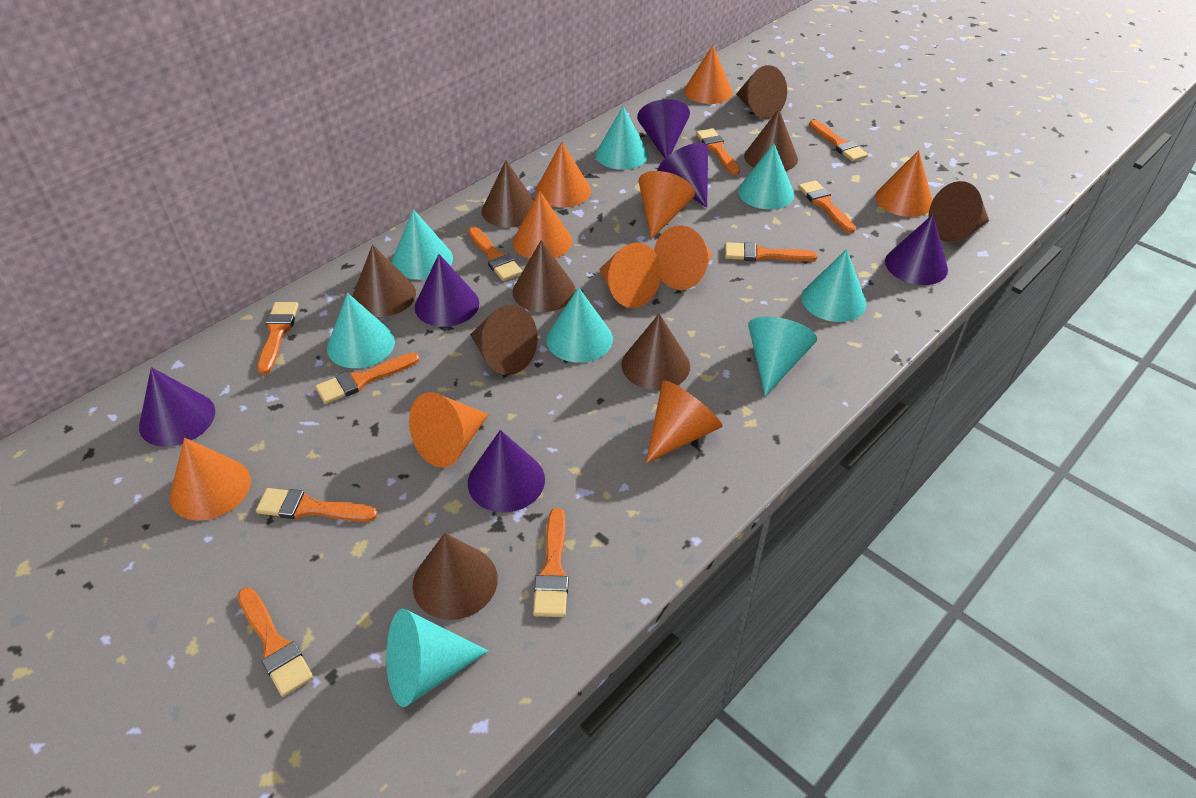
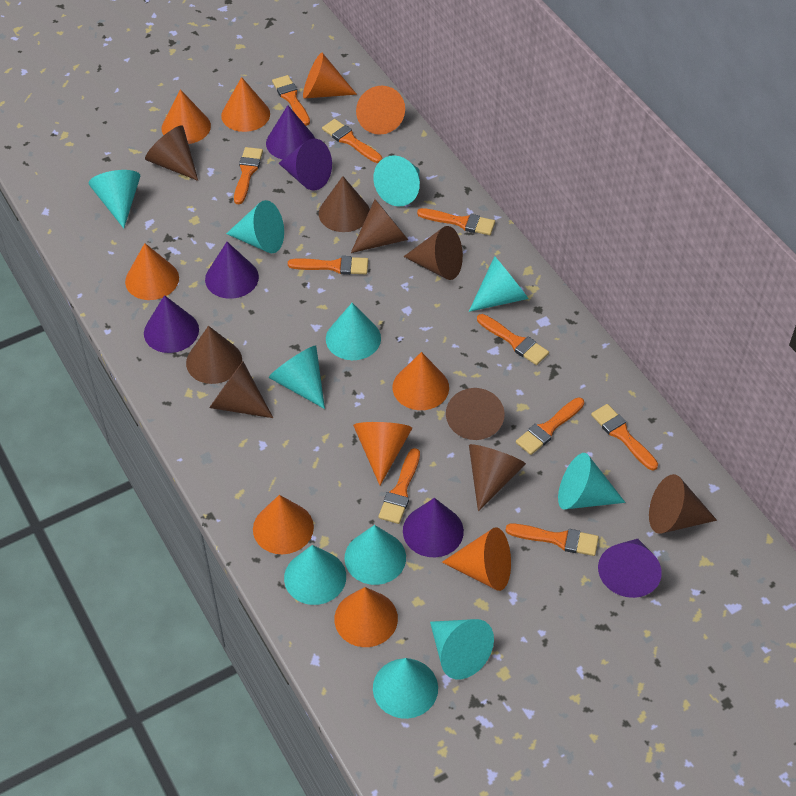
turquoise cone: [327,293,395,368] [386,609,489,707] [392,209,453,280] [546,287,613,363] [595,106,649,170] [738,144,794,209] [748,316,817,396] [801,249,866,322] = 8 -> [89,170,140,228] [226,200,284,253] [269,345,325,409] [284,545,346,605] [326,303,381,360] [345,525,406,585] [373,155,420,207] [373,658,438,719] [430,619,494,679] [469,256,529,312] [558,453,626,509] = 11

